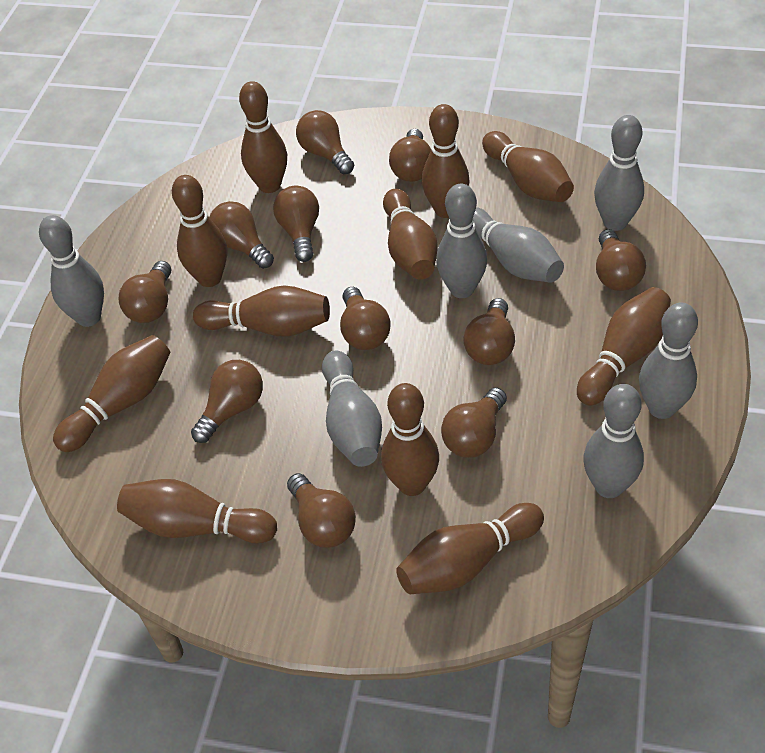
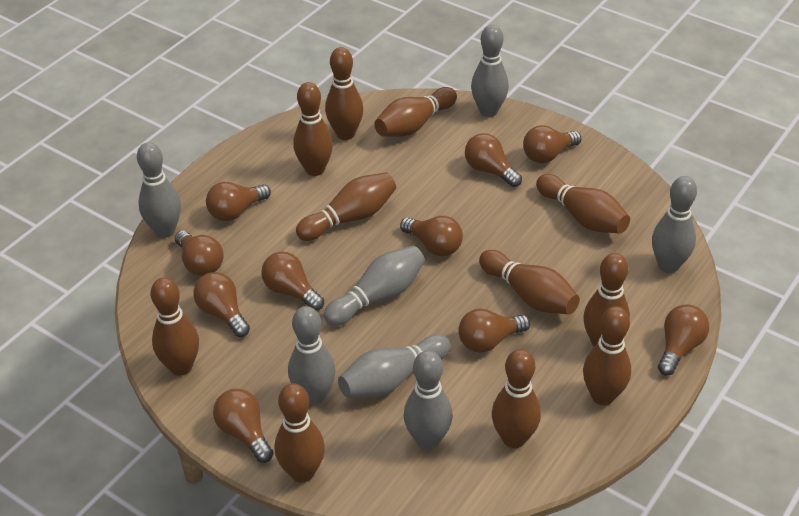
brown light bulb: [119,261,171,323] [191,360,263,443] [209,201,274,269] [273,186,319,262] [287,473,356,548] [296,110,354,175] [340,287,391,350] [389,129,431,182] [441,387,507,458] [463,298,515,365] [596,229,646,291] = 11 -> [175,230,224,276] [193,272,250,337] [206,182,271,221] [213,389,274,463] [261,252,324,311] [400,216,463,256] [459,308,530,353] [465,133,522,187] [523,125,581,163] [658,304,709,375] = 10

